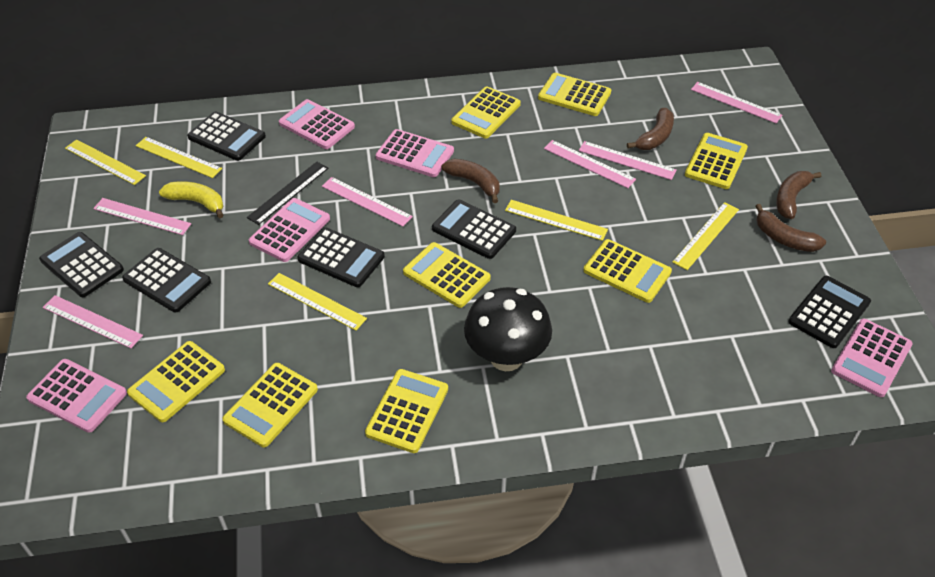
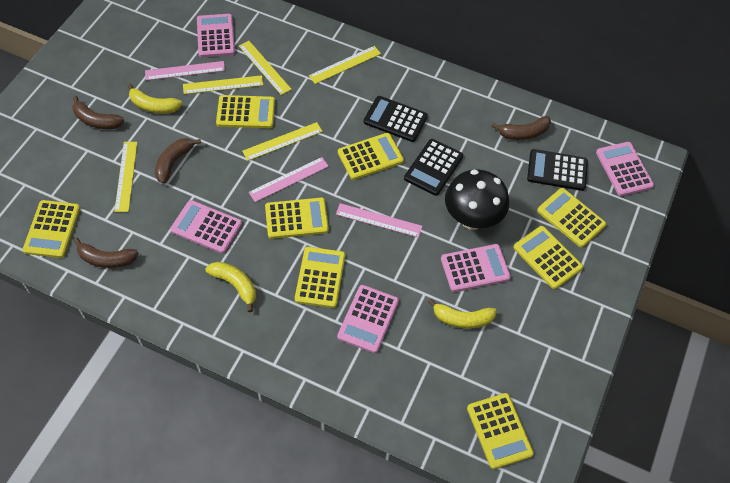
black calculator: [39,232,124,297] [122,248,211,313] [187,112,266,161] [297,227,385,287] [432,199,516,259] [788,276,871,348] = 6 -> [364,96,428,142] [404,139,463,196] [527,149,588,191] = 3
black ruler: [247,162,329,225] = 1 -> none = 0
pink ruler: [43,295,143,348] [93,198,191,235] [322,177,413,227] [544,140,636,188] [579,141,677,180] [691,82,782,123] = 6 -> [145,61,225,80] [248,157,329,202] [336,203,422,238] = 3
yellow banana: [159,181,224,218] = 1 -> [128,84,182,114] [205,262,256,312] [428,299,497,329] = 3

